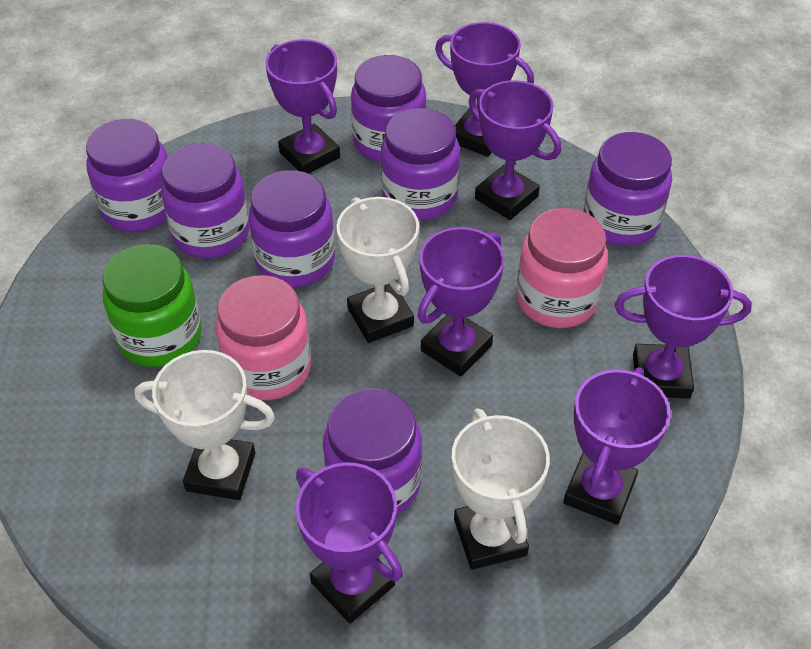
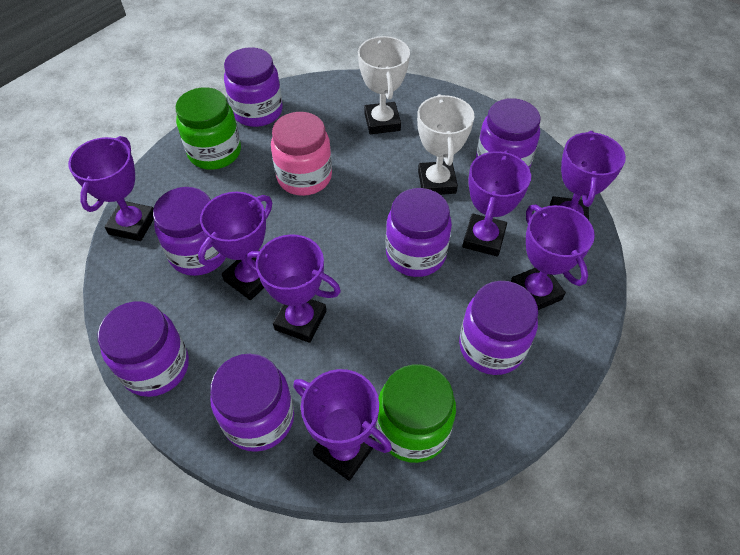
green jar: [102,244,202,367] = 1 -> [175,87,241,170] [377,364,456,463] = 2
pink jar: [215,275,311,400] [516,208,608,328] = 2 -> [271,112,332,196] = 1
white trophy: [134,350,275,500] [336,197,419,343] [452,408,550,570] = 3 -> [358,36,410,134] [417,94,474,195] = 2

